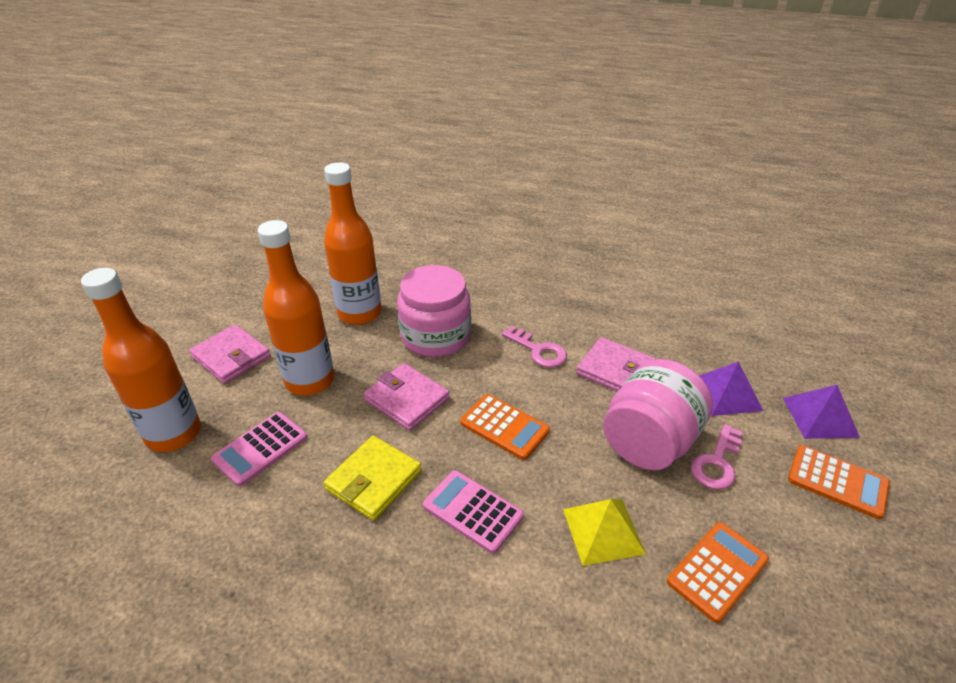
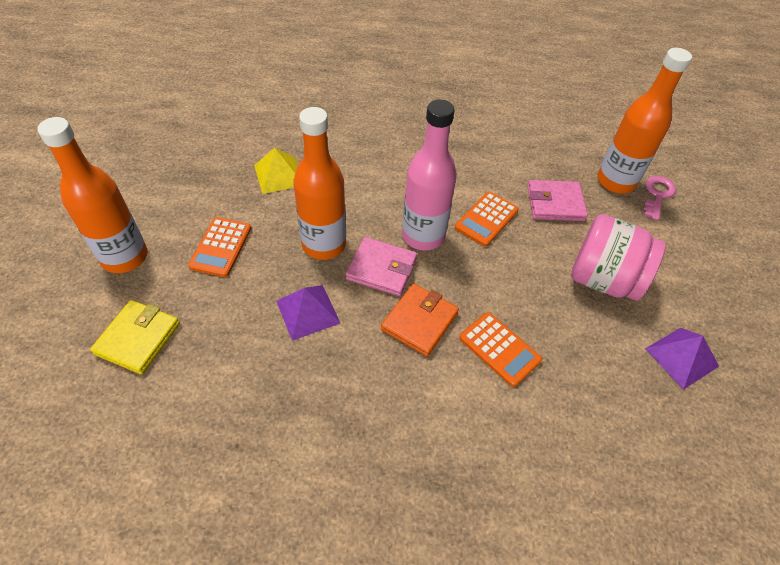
orange wallet: none = 0 -> [381,283,459,357] = 1
pink bottle: none = 0 -> [402,99,457,251] = 1
pink calculator: [211,412,307,487] [423,470,524,554] = 2 -> none = 0
pink jar: [397,265,471,357] [603,359,713,470] = 2 -> [571,214,666,301] = 1
pink key: [502,326,567,368] [691,424,742,489] = 2 -> [643,176,676,221] = 1
pink wallet: [189,324,271,384] [364,363,450,431] [576,337,656,392] = 3 -> [346,237,417,296] [527,180,588,221] = 2

